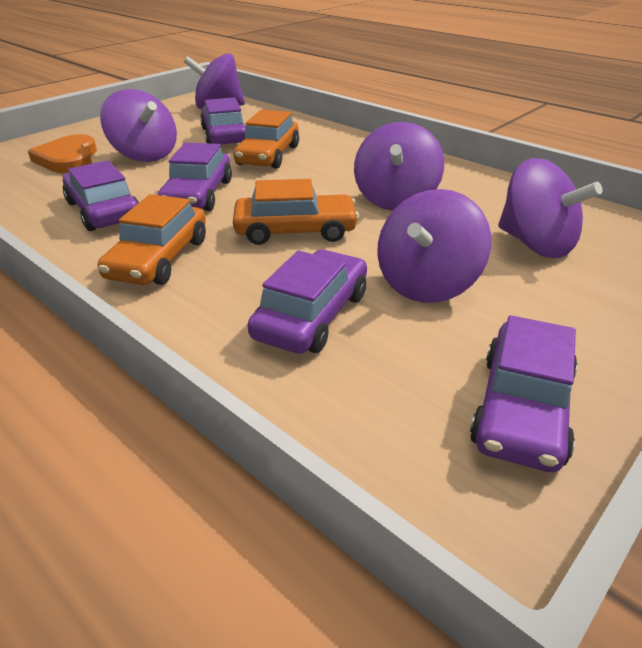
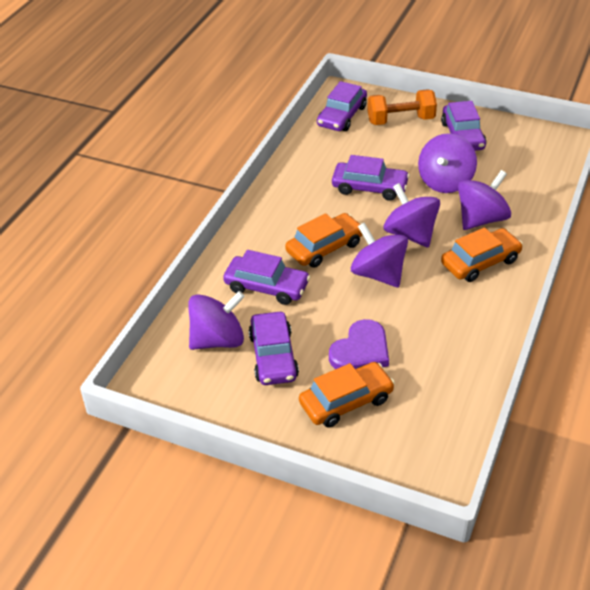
orange dumbbell: none = 0 -> [367,89,437,125] = 1
orange heart: [28,134,97,173] = 1 -> none = 0
purple heart: none = 0 -> [329,319,389,369] = 1

